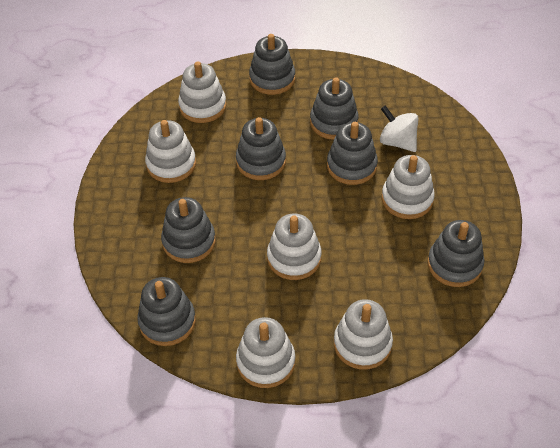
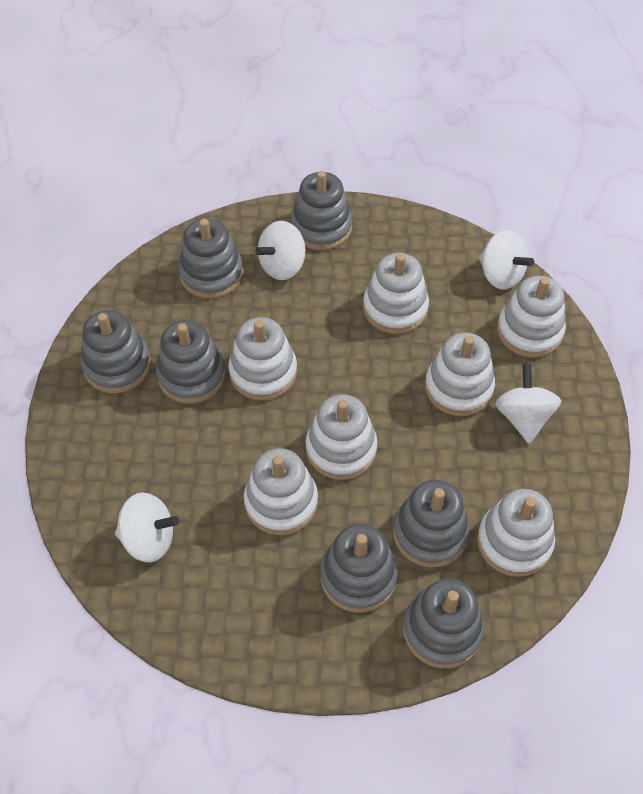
white spinning top: [380,105,419,152] = 1 -> [115,492,179,562] [255,221,305,280] [479,230,534,290] [495,364,561,444] = 4
white stacking toy: [145,120,196,183] [178,61,226,123] [236,317,295,388] [267,214,322,280] [334,299,393,370] [382,155,435,219] = 6 -> [228,317,297,400] [244,448,318,535] [306,394,378,480] [363,253,429,334] [425,332,495,416] [477,489,555,577] [497,276,566,358] = 7

